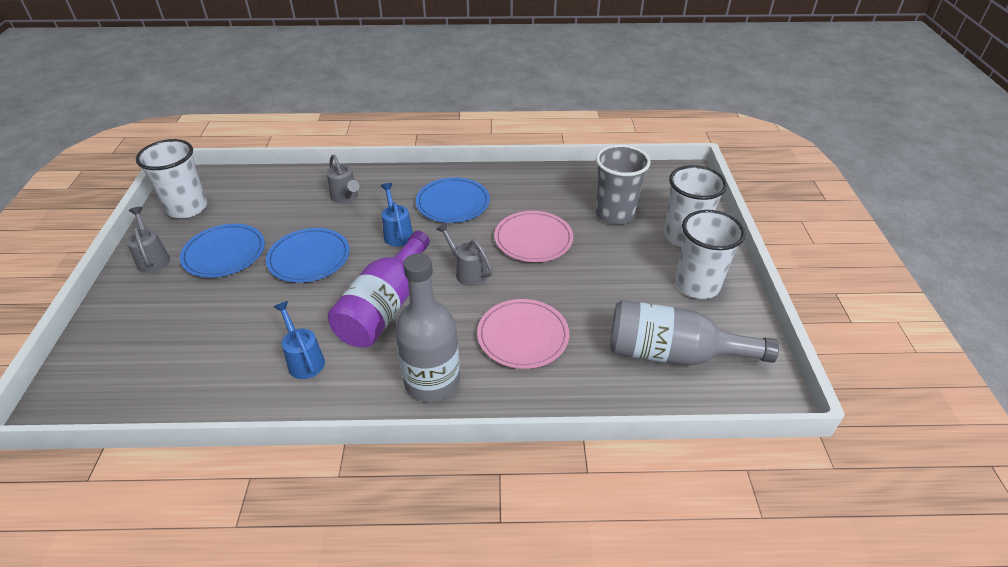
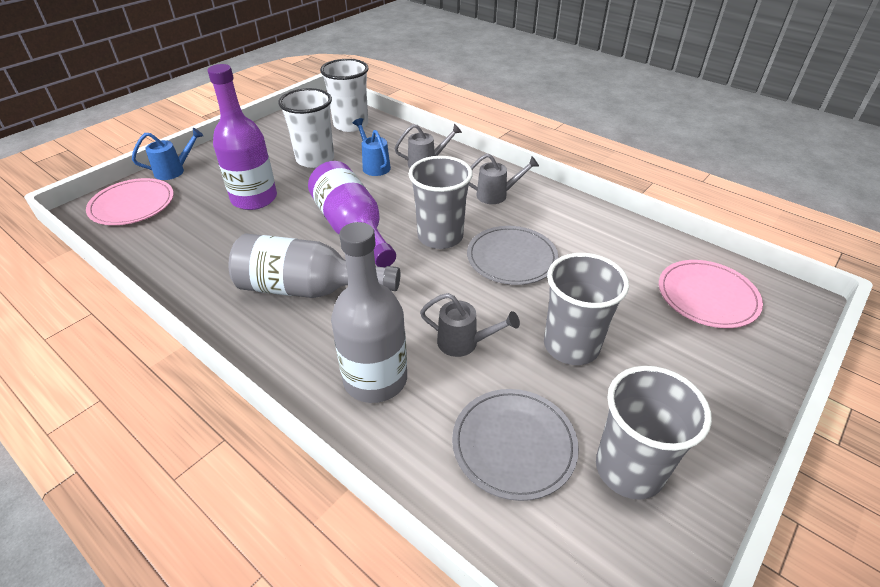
blue plate: [180,224,265,278] [266,228,350,283] [416,178,490,223] = 3 -> none = 0
grey cup: [595,145,651,225] = 1 -> [409,156,473,249] [544,253,629,365] [596,366,712,500] = 3
grey plate: none = 0 -> [452,389,579,501] [467,226,559,285] = 2
purple bottle: [328,231,430,347] = 1 -> [207,64,277,210] [308,161,396,268] = 2
white cup: [136,139,207,218] [664,165,727,247] [675,210,746,299] = 3 -> [278,88,334,168] [320,59,369,132] = 2

